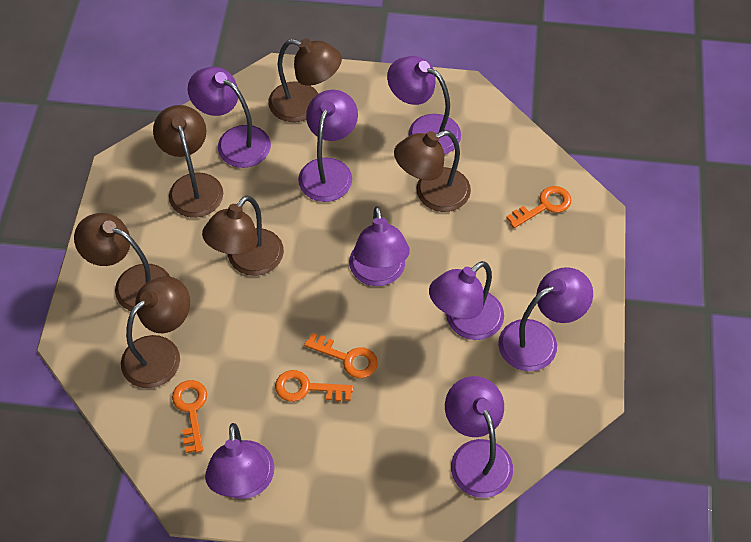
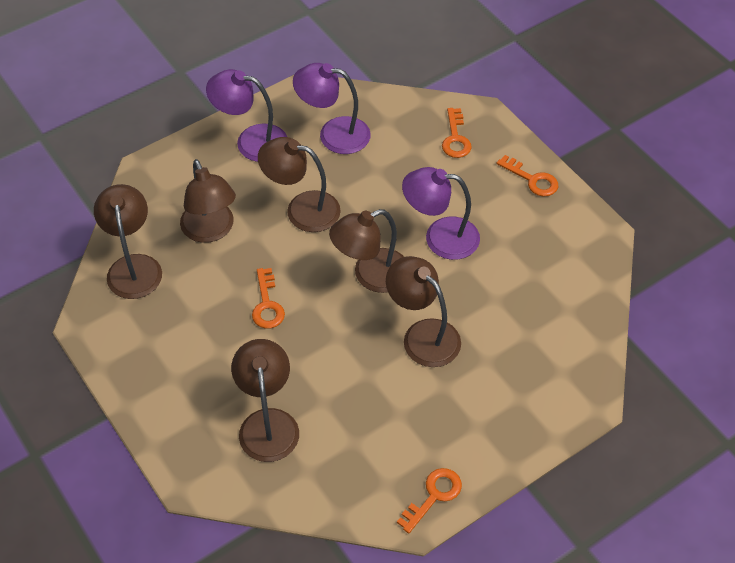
purple lamp: [188,67,271,168] [205,423,275,499] [298,90,358,202] [349,206,410,286] [387,56,461,155] [429,261,504,340] [445,376,513,498] [498,267,593,371] = 8 -> [206,69,287,162] [293,63,371,154] [402,167,480,260] = 3

